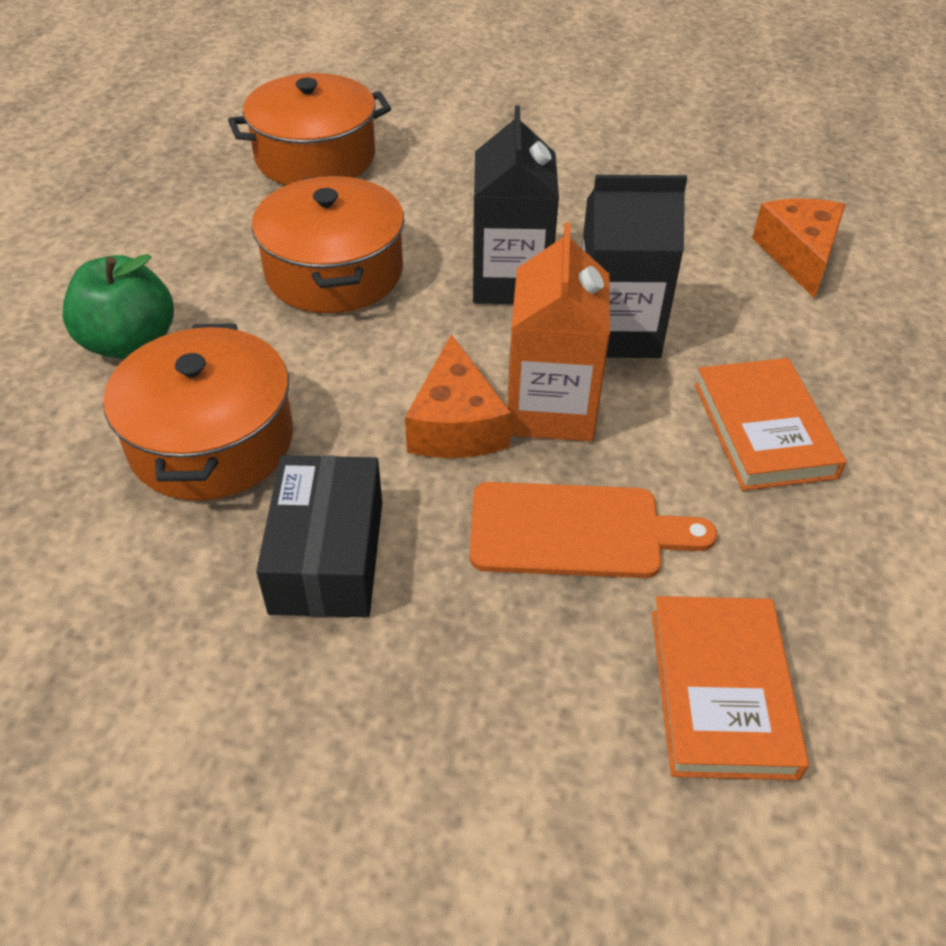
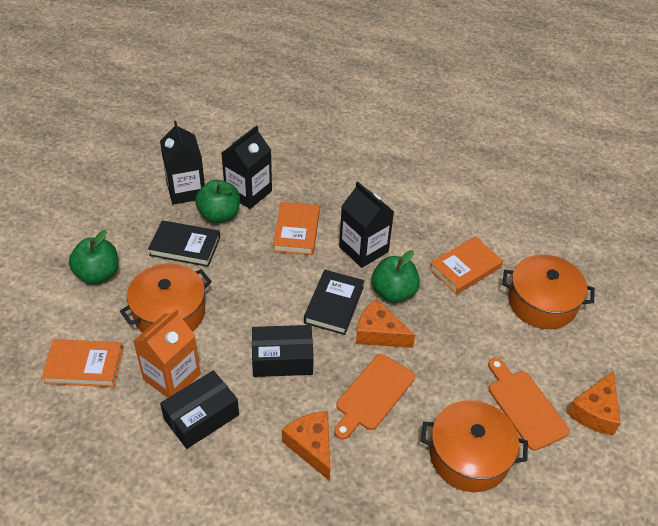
black book: none = 0 -> [148,220,220,267] [304,270,364,335] = 2
black box: [256,455,382,617] = 1 -> [160,370,239,449] [252,325,314,377] = 2
black carton: [473,106,559,304] [582,175,687,358] = 2 -> [160,121,205,205] [221,125,272,209] [339,181,394,268] = 3
green apple: [62,254,174,359] = 1 -> [69,230,118,284] [195,180,240,223] [371,250,420,303] = 3
orange book: [652,596,809,780] [695,358,847,491] = 2 -> [41,339,123,387] [273,202,320,255] [429,236,503,295] = 3
orange cheese: [405,334,511,458] [752,199,846,299] = 2 -> [282,411,330,481] [356,299,415,348] [567,371,621,435] = 3
orange cutting board: [470,482,717,578] = 1 -> [334,354,415,440] [488,358,569,451] = 2

